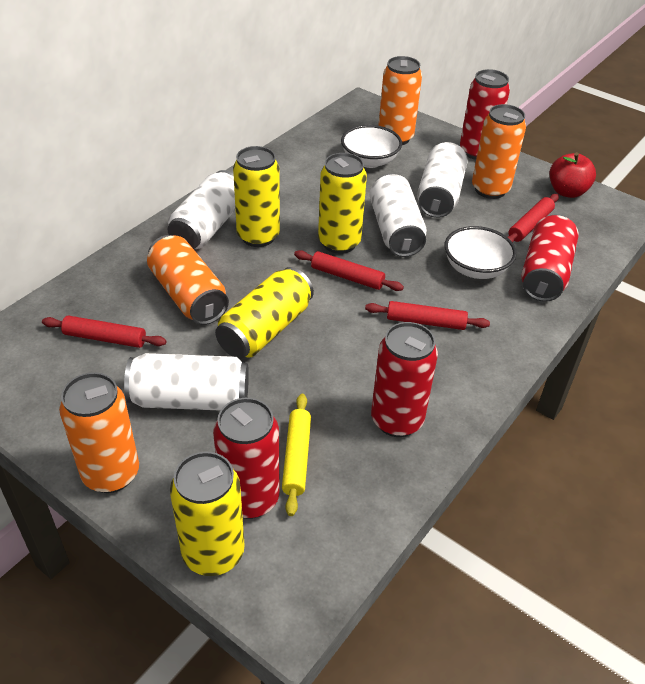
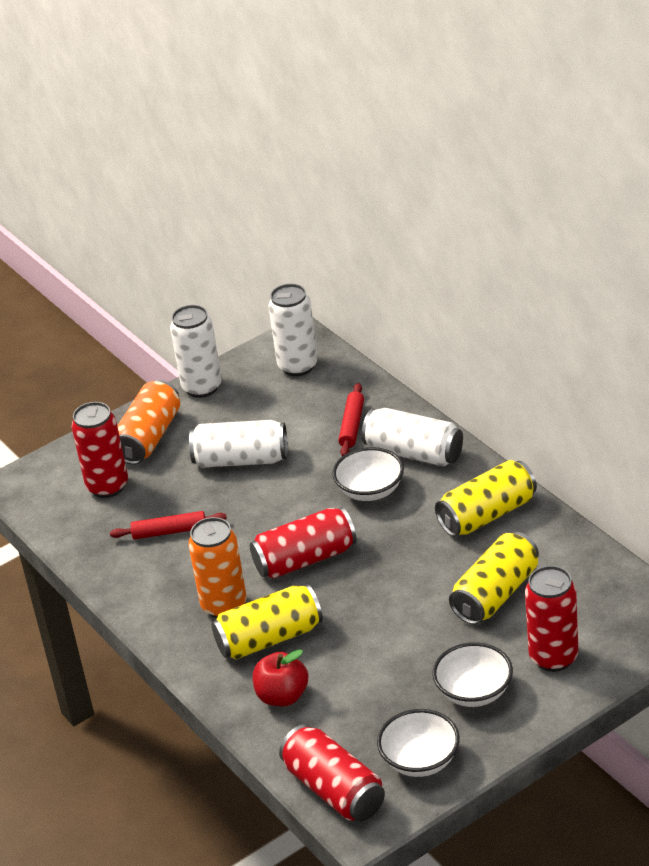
orange can: [59,372,139,493] [147,235,229,325] [378,56,422,145] [472,104,526,199] = 4 -> [117,380,180,465] [188,517,247,618] = 2
red rolling pin: [42,315,167,348] [294,250,404,291] [365,301,490,330] [508,194,559,242] = 4 -> [110,511,227,539] [338,383,364,456] = 2
white bowl: [341,125,402,168] [444,226,517,279] = 2 -> [332,447,404,501] [377,709,460,777] [432,642,513,707] = 3
yellow can: [170,452,244,576] [215,267,314,359] [233,146,280,247] [318,153,367,254] = 4 -> [211,584,323,660] [435,460,537,537] [449,532,539,625] = 3
yellow rolling pin: [282,394,311,516] = 1 -> none = 0

